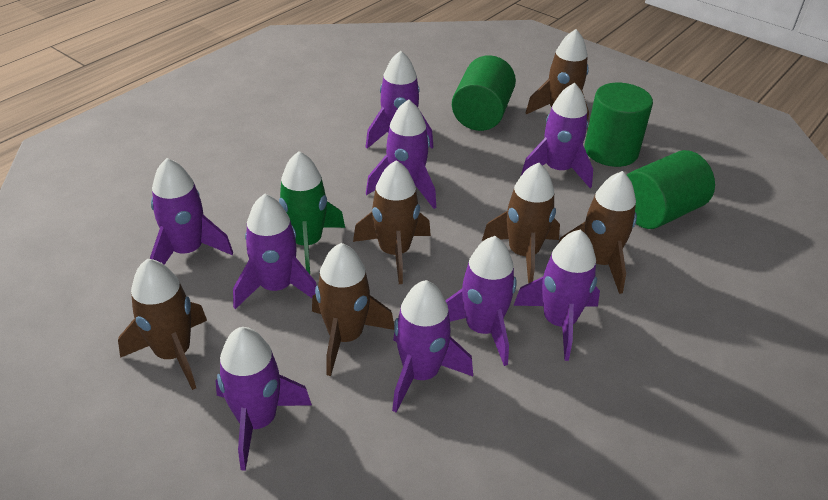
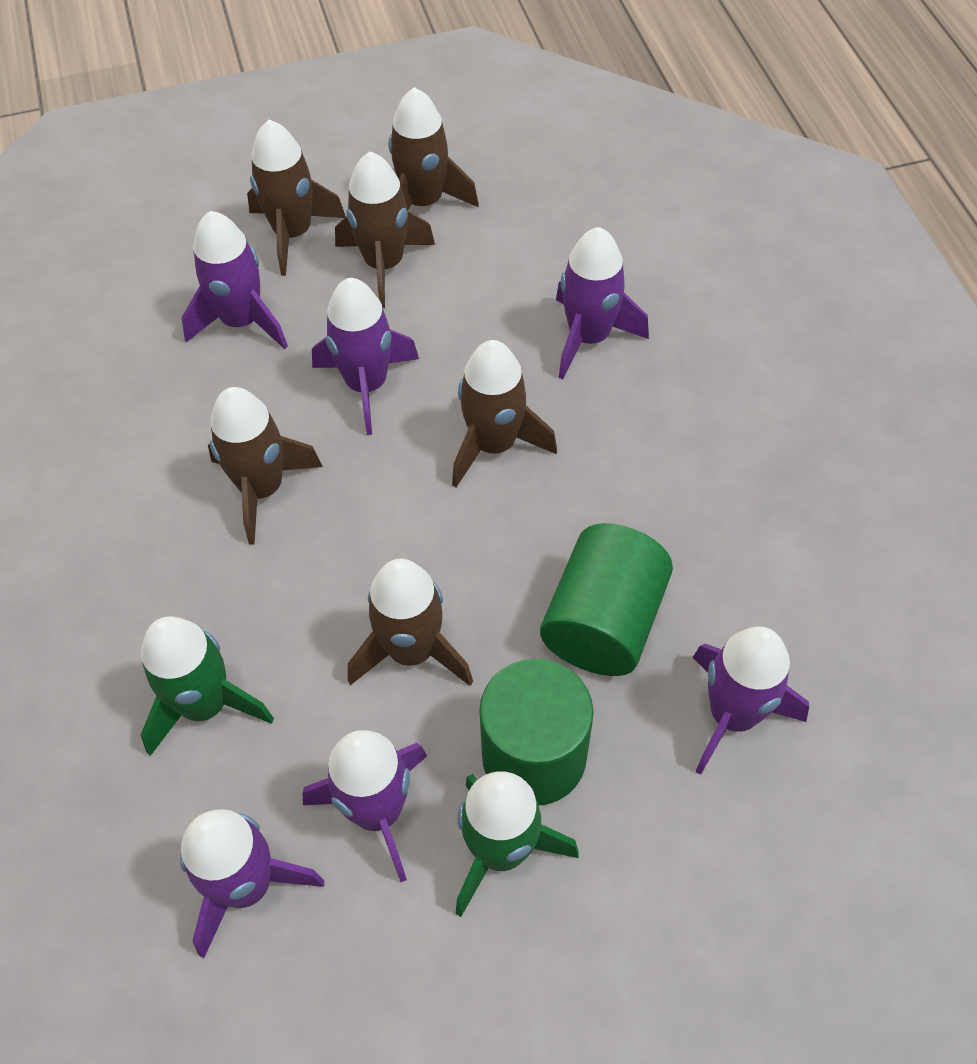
green cylinder: [452,55,516,131] [584,83,653,167] [627,150,715,229] = 3 -> [479,658,594,805] [540,523,673,676] = 2
green rocket: [279,151,345,274] = 1 -> [141,617,274,756] [455,771,579,917] = 2
purple rocket: [150,158,233,265] [215,327,312,471] [233,194,317,309] [366,51,433,149] [366,99,436,209] [392,280,473,412] [445,236,517,366] [513,229,600,361] [521,83,593,188] = 9 -> [180,809,324,958] [181,211,288,349] [302,730,427,882] [312,278,419,435] [556,227,649,380] [693,627,809,775] = 6

